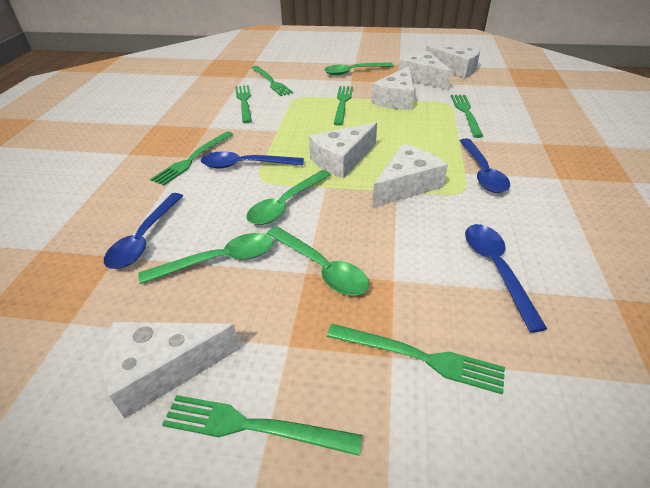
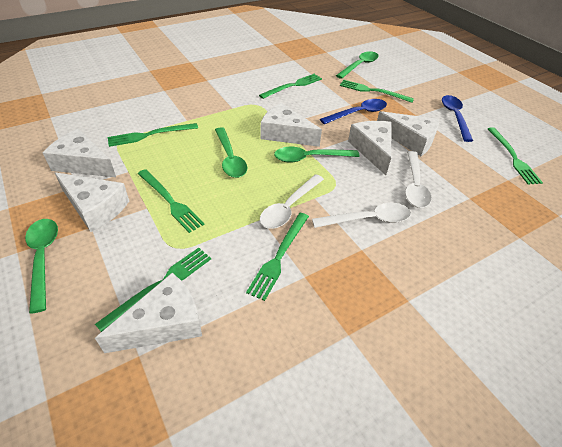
blue spoon: [104,193,183,269] [201,151,304,169] [460,139,510,193] [465,224,547,333] = 4 -> [320,99,387,124] [442,95,473,142] = 2
white spoon: none = 0 -> [260,174,324,229] [312,203,411,228] [405,151,432,208] = 3

